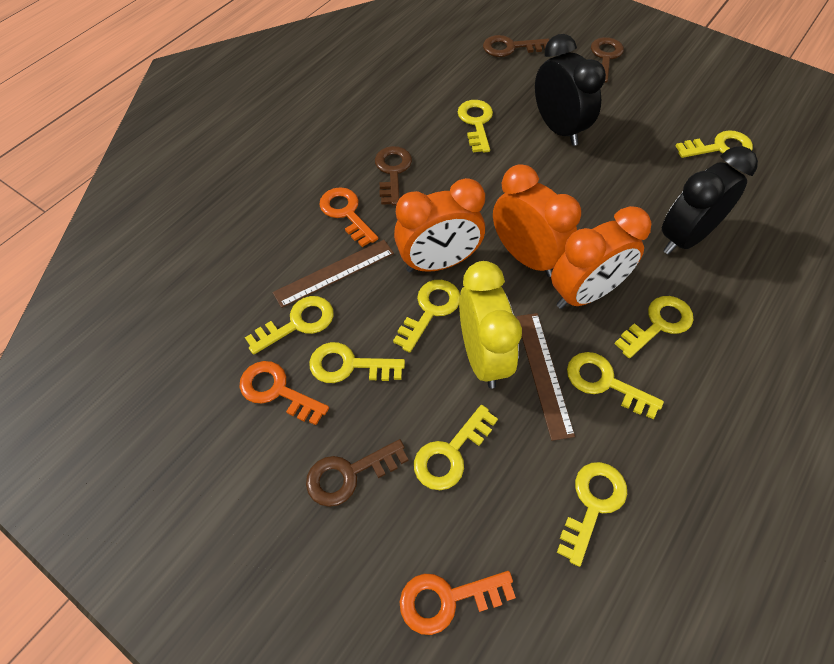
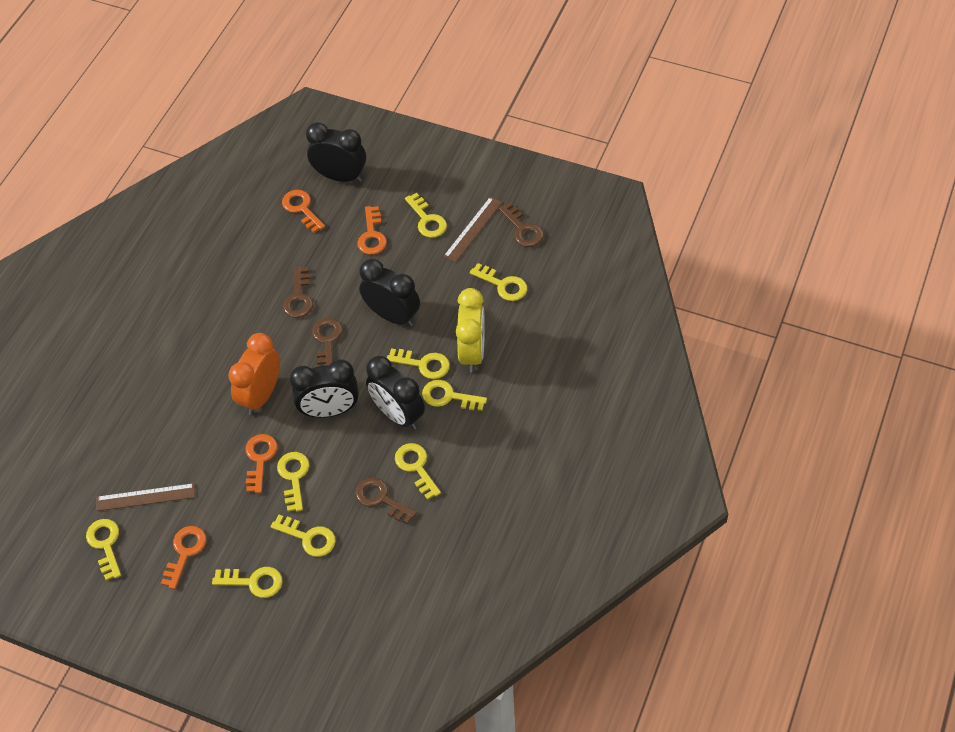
black clock: [535,34,606,146] [662,146,758,255] = 2 -> [290,360,359,418] [306,122,366,182] [359,259,420,327] [366,356,425,430] = 4
orange clock: [394,178,485,272] [493,164,581,277] [551,206,652,309] = 3 -> [228,333,280,415] = 1
orange key: [239,361,329,425] [319,187,378,247] [400,571,516,635] = 3 -> [161,526,206,589] [245,434,277,493] [282,190,325,233] [357,206,387,255] = 4

